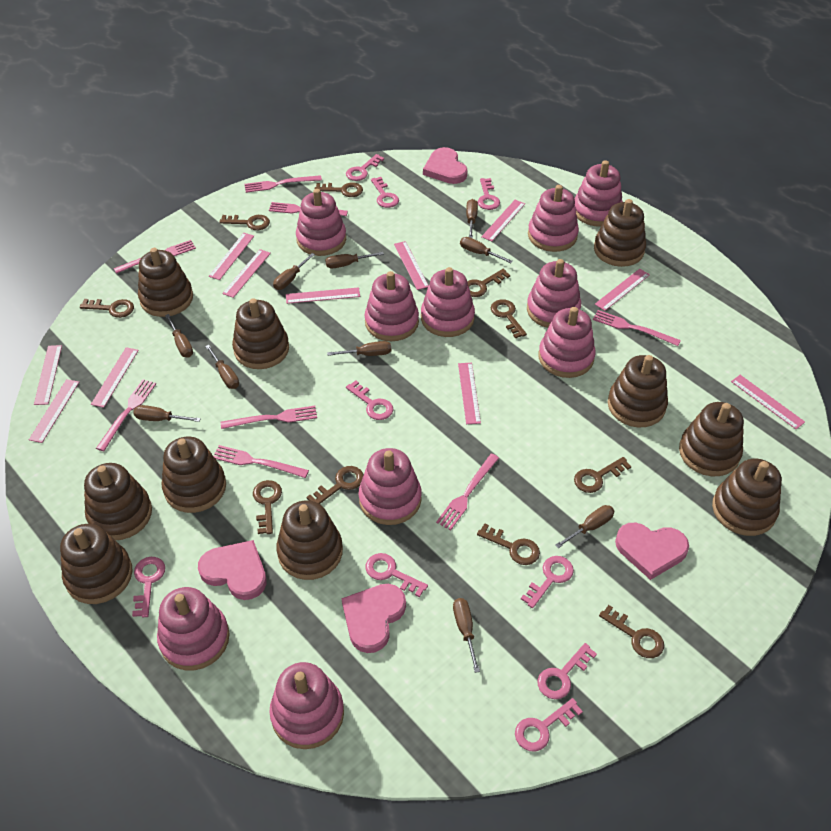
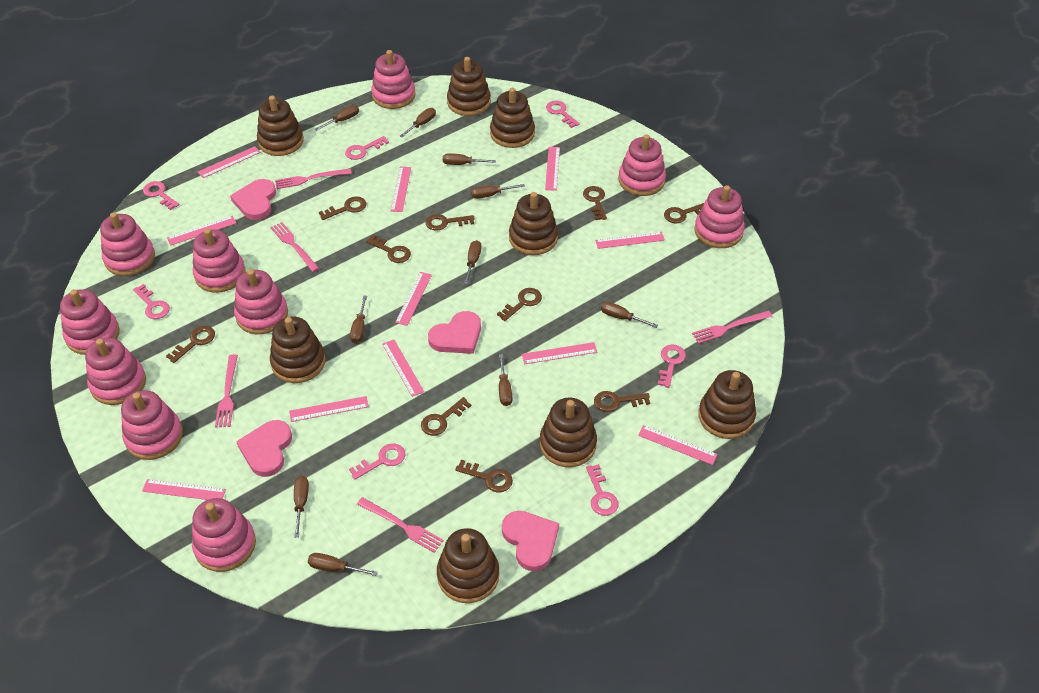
brown stacking toy: [60,524,133,604] [84,463,152,540] [138,248,193,317] [161,437,226,513] [232,298,289,369] [276,500,343,580] [594,199,646,267] [608,355,668,427] [679,402,744,476] [712,459,782,536] = 10 -> [257,96,304,156] [270,317,325,383] [437,528,500,603] [447,57,491,116] [490,88,535,148] [509,192,558,255] [540,398,597,467] [698,370,756,439] = 8
pink fork: [96,379,156,451] [114,240,196,274] [213,445,309,478] [221,406,317,429] [245,175,322,193] [269,202,348,216] [436,454,499,531] [593,310,681,346] = 8 -> [215,354,238,427] [271,222,319,272] [275,168,352,189] [357,497,444,553] [692,311,773,344] = 5
pink key: [132,557,165,617] [346,154,384,181] [346,380,393,420] [366,553,428,597] [371,177,399,208] [478,178,500,210] [515,698,583,752] [521,556,574,608] [538,643,597,699] = 9 -> [133,284,170,319] [143,181,179,210] [345,136,389,160] [349,443,405,480] [546,100,580,128] [586,464,619,516] [657,345,686,388] = 7

